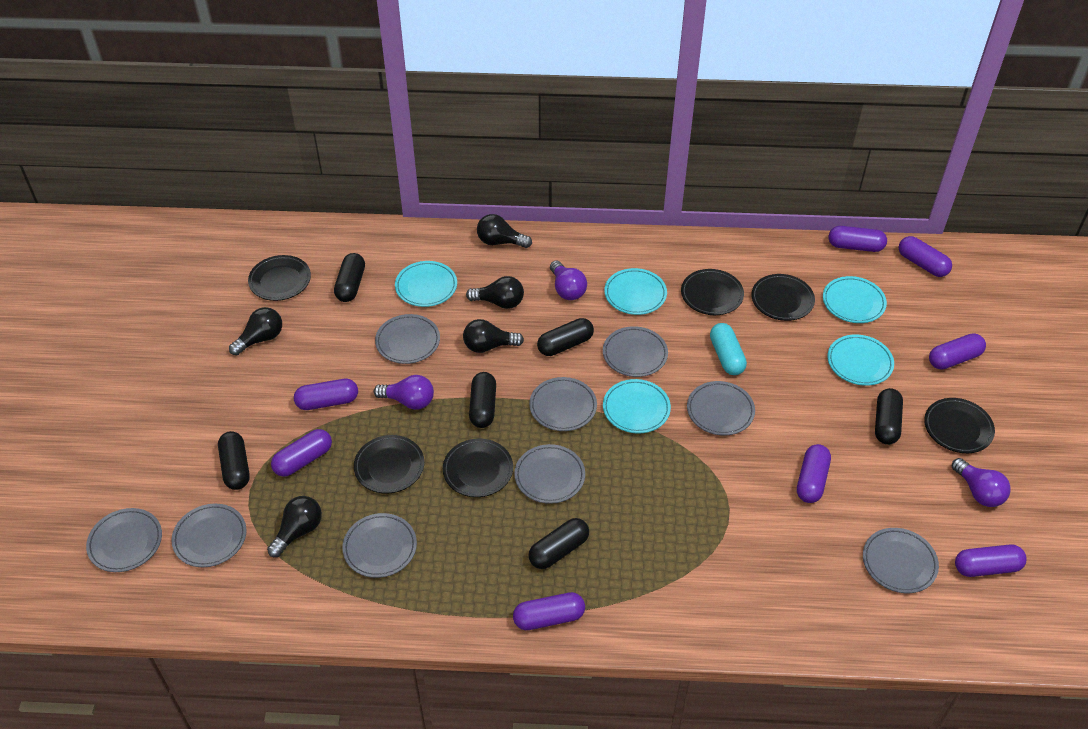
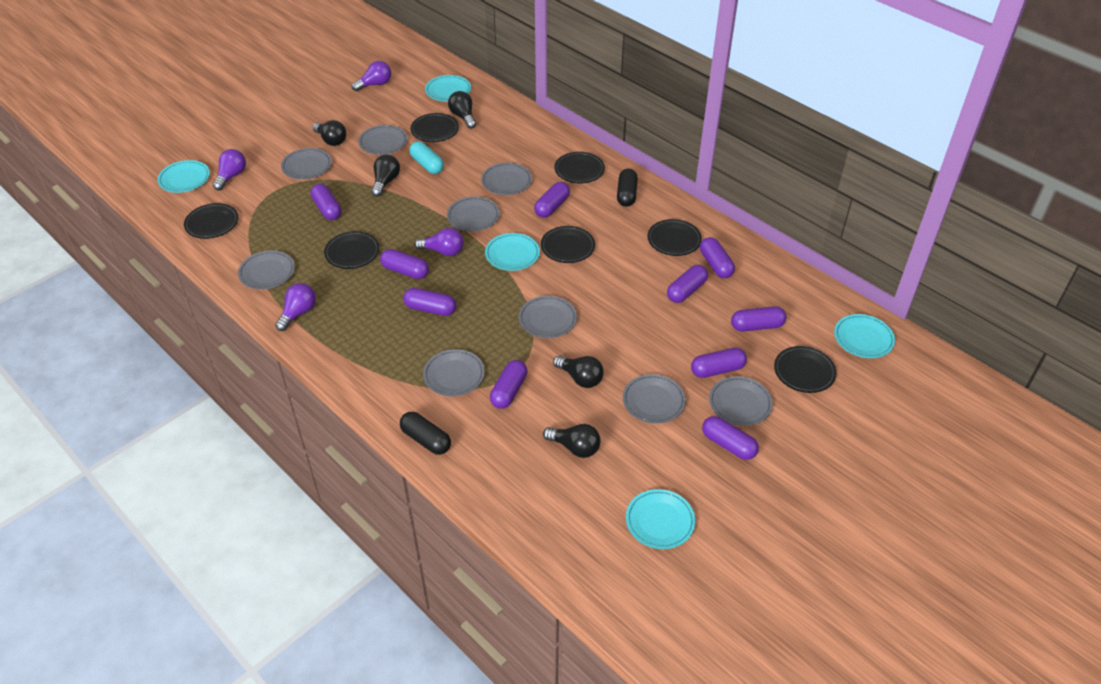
black capsule: [218,431,250,490] [334,253,365,302] [469,372,496,428] [529,518,589,569] [537,318,594,356] [875,388,903,445] = 6 -> [400,412,451,455] [617,168,638,207] = 2
black plate: [248,255,311,301] [354,435,424,494] [443,439,513,497] [681,269,744,315] [751,274,815,321] [924,398,995,453] = 6 -> [184,203,239,239] [324,231,379,269] [410,113,459,142] [541,226,595,263] [554,152,605,183] [647,219,702,256] [774,346,836,393] = 7
purple capsule: [271,429,332,477] [294,379,358,410] [513,592,585,630] [797,444,831,503] [829,226,887,252] [899,236,952,277] [929,333,986,370] [955,544,1026,577] = 8 -> [311,184,341,220] [380,249,429,279] [403,288,456,316] [490,360,527,409] [534,182,570,218] [667,265,708,303] [691,348,747,378] [700,237,735,278] [702,416,759,460] [731,307,787,332] = 10
purple light bulb: [374,375,434,410] [550,260,587,300] [952,458,1011,507] = 3 -> [213,149,246,190] [275,283,316,331] [352,61,391,91] [414,228,464,256] = 4

